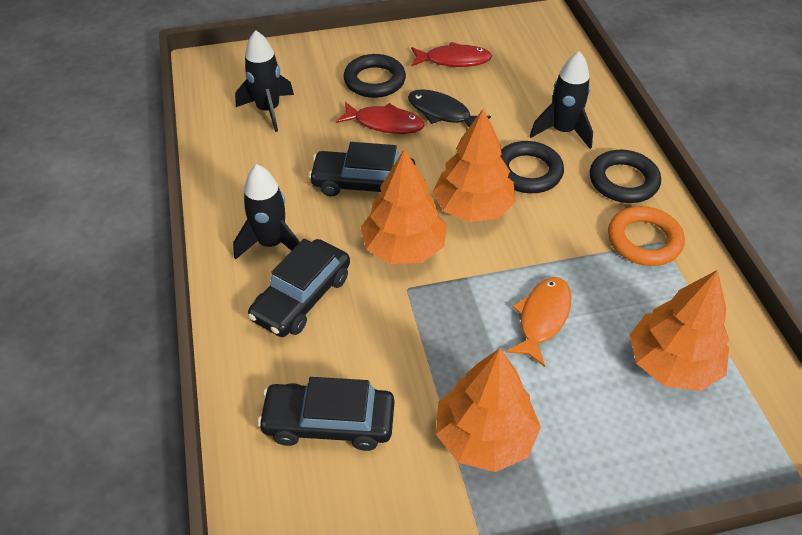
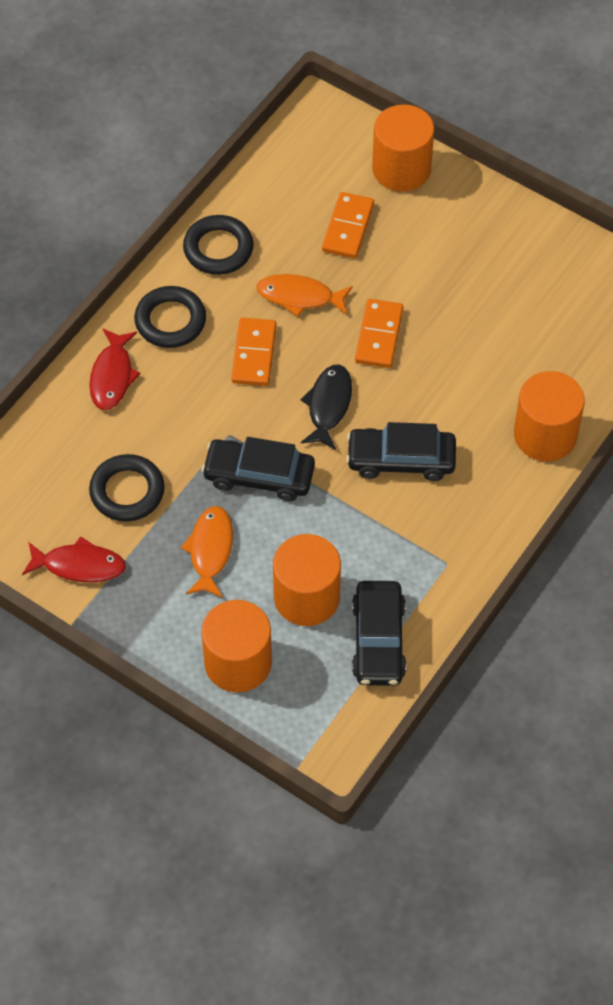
black rocket: [233,164,300,260] [235,30,294,132] [530,51,593,149] = 3 -> none = 0
orange cylinder: none = 0 -> [202,600,272,692] [273,534,341,626] [372,104,434,192] [514,371,585,461] = 4
orange domino: none = 0 -> [231,318,276,386] [322,192,374,259] [355,299,403,368] = 3
orange fish: [506,277,572,367] = 1 -> [181,506,233,598] [256,274,353,317] = 2
orange ring: [608,206,685,266] = 1 -> none = 0
orange tree: [360,149,447,264] [433,109,516,222] [436,348,541,472] [630,270,729,391] = 4 -> none = 0

